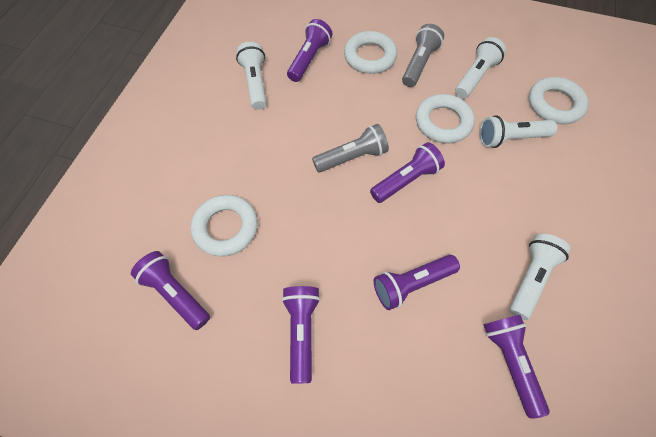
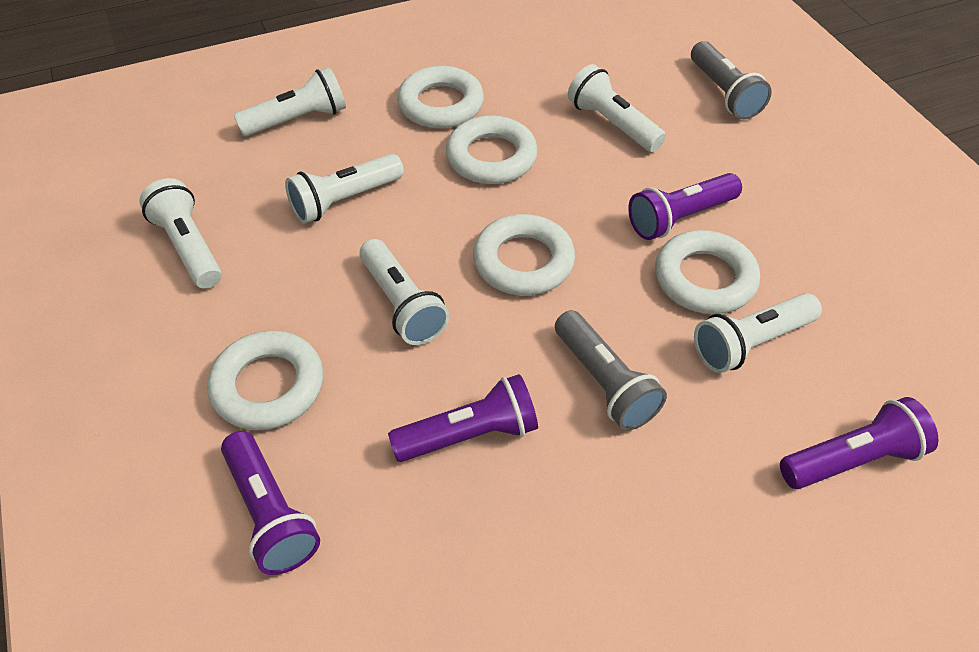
purple flashlight: [131,251,210,330] [282,286,320,384] [287,19,332,82] [370,142,445,203] [374,255,460,310] [483,315,550,418] = 6 -> [221,431,320,575] [388,374,538,462] [628,173,742,240] [780,397,939,489] = 4
white flashlight: [236,42,267,110] [455,37,506,99] [479,115,557,148] [510,234,571,320] = 4 -> [139,178,222,289] [234,67,346,137] [285,154,404,224] [359,239,449,345] [568,64,666,152] [694,293,822,373] = 6
white ring: [191,195,258,257] [344,31,397,74] [416,94,475,144] [529,77,589,124] = 4 -> [207,331,323,430] [397,66,484,128] [446,116,538,184] [473,214,575,296] [655,230,760,314] = 5

